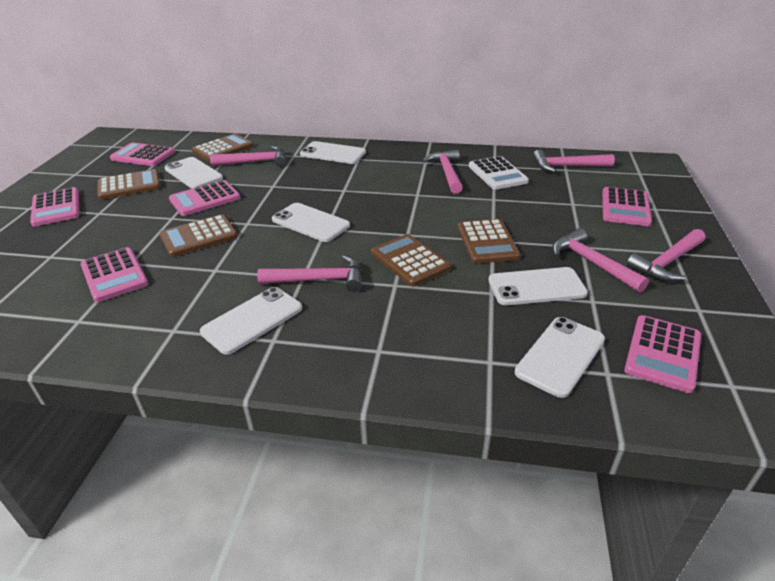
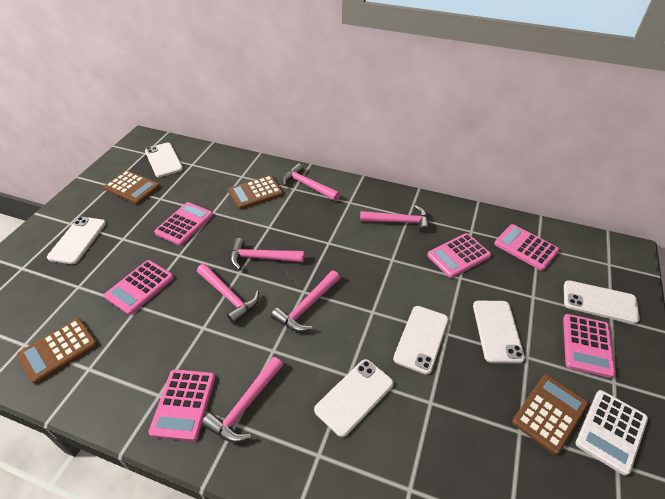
brown calculator: [97,169,161,200] [160,214,238,257] [192,134,254,162] [371,234,451,287] [458,219,521,264] = 5 -> [17,318,98,384] [104,170,160,204] [228,175,283,209] [512,375,589,455] = 4

